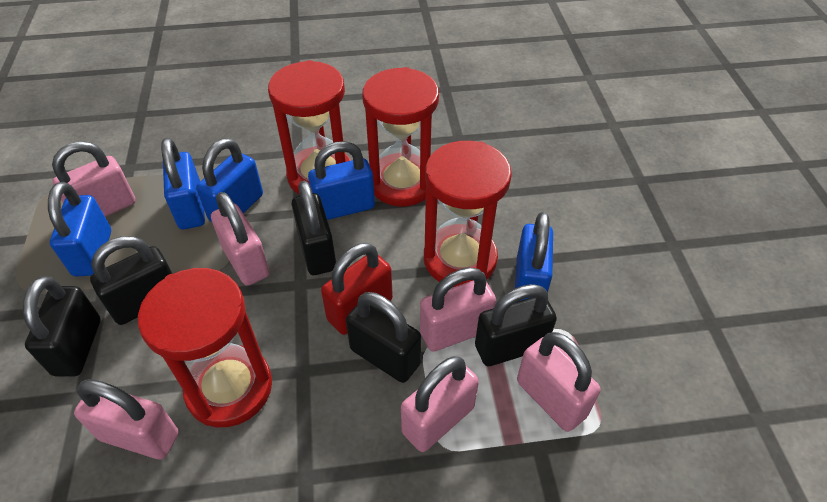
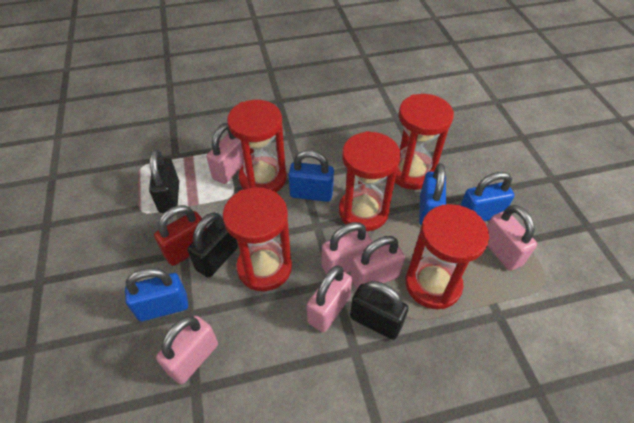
black padlock: [23,276,101,377] [90,236,173,325] [291,181,336,275] [346,292,421,383] [475,284,557,366] = 5 -> [149,149,179,213] [188,212,238,278] [350,281,408,340] = 3
blue padlock: [48,182,111,277] [161,138,205,229] [196,138,263,222] [308,141,375,220] [515,212,553,301] = 5 -> [125,268,188,321] [289,150,334,202] [419,163,446,225] [460,172,514,221] = 4
red hourglass: [138,268,272,427] [268,60,351,195] [362,67,439,206] [424,141,512,287] = 4 -> [223,187,292,291] [227,100,287,192] [339,131,401,231] [395,94,454,190] [405,204,489,309] = 5

